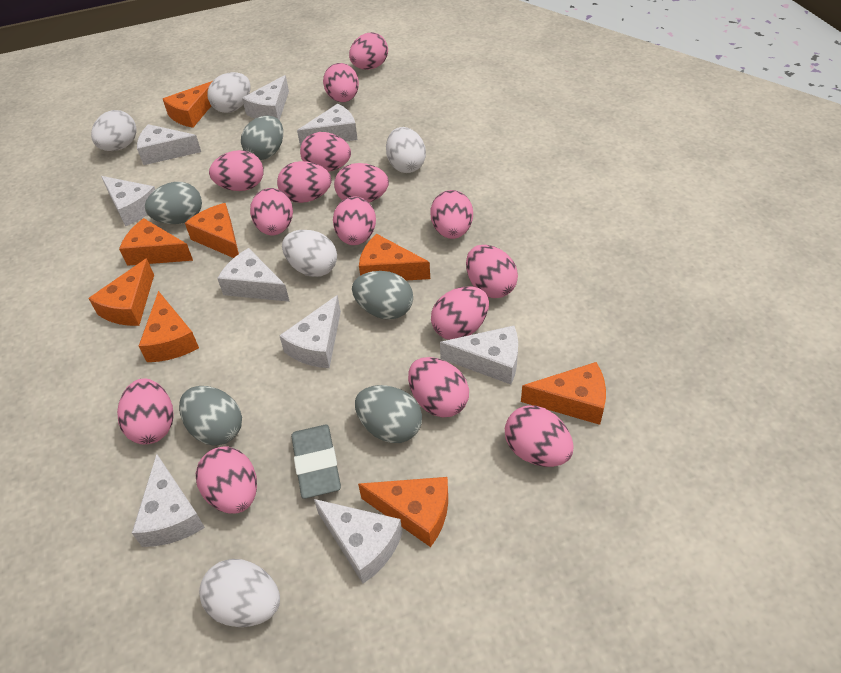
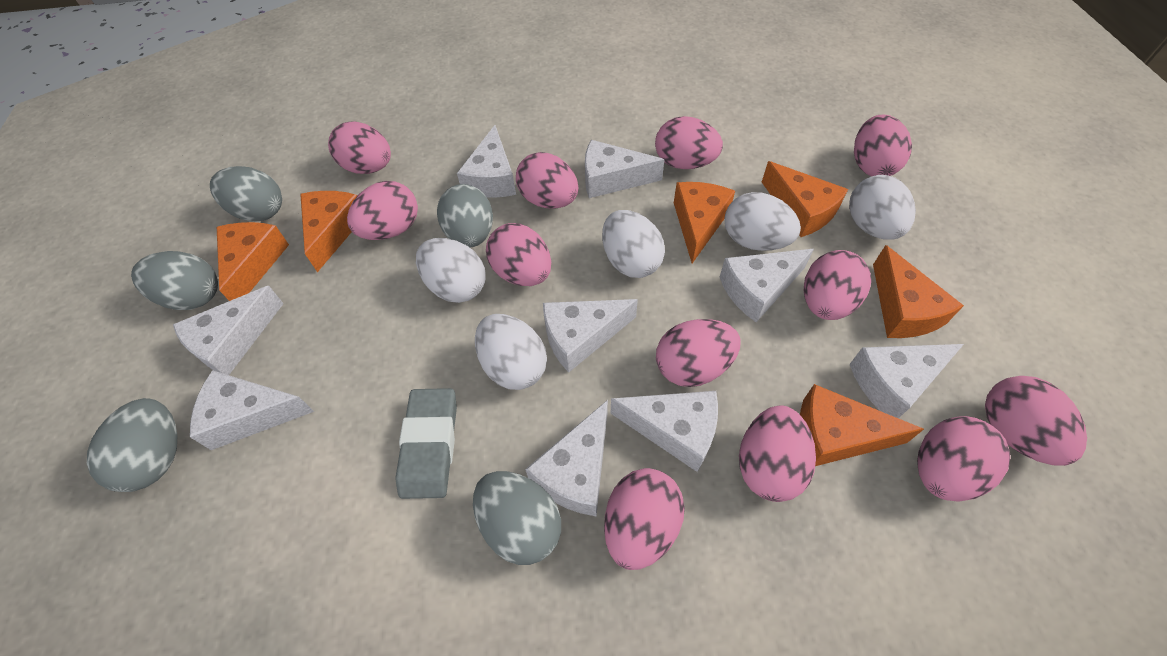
orange cheese: [88,258,154,326] [119,218,193,266] [139,291,199,362] [163,81,213,128] [185,203,239,258] [358,477,448,547] [359,234,430,280] [521,362,606,425] = 8 -> [217,222,289,301] [300,191,357,272] [674,182,735,263] [762,161,848,237] [800,384,924,466] [873,245,964,338] = 6
pink egg: [117,379,173,444] [196,446,257,513] [209,150,264,191] [250,188,293,235] [277,161,331,203] [300,132,351,172] [323,63,359,102] [333,196,376,245] [334,163,389,203] [349,32,388,70] [408,357,469,418] [430,190,473,239] [431,286,489,340] [466,245,518,298] [505,405,574,467] = 15 -> [328,121,391,174] [347,181,418,240] [486,223,551,286] [516,152,578,209] [604,468,685,570] [655,116,723,169] [656,319,741,387] [739,405,816,502] [804,250,871,320] [854,115,912,176] [917,416,1010,502] [985,376,1087,466] = 12

